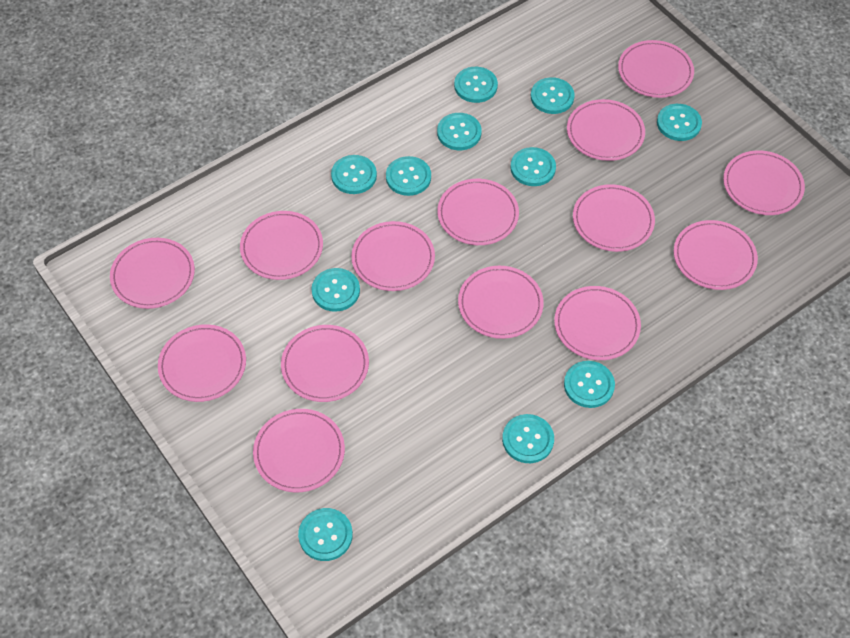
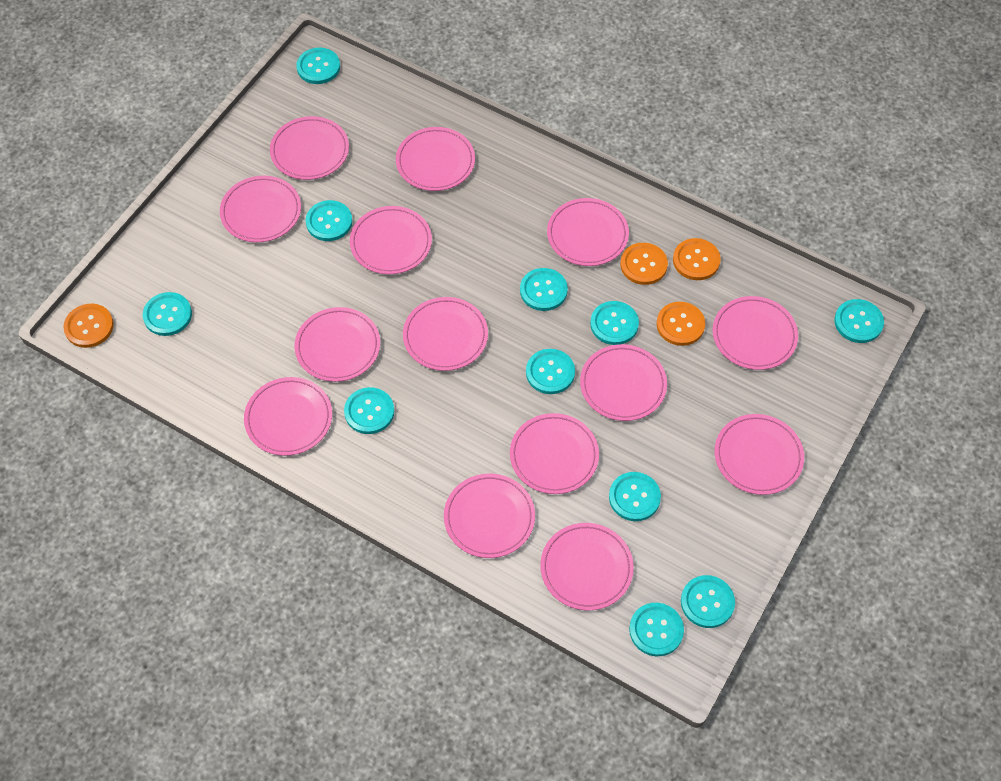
orange button: none = 0 -> [63,304,114,348] [620,243,668,285] [657,302,705,346] [673,238,721,280] = 4

